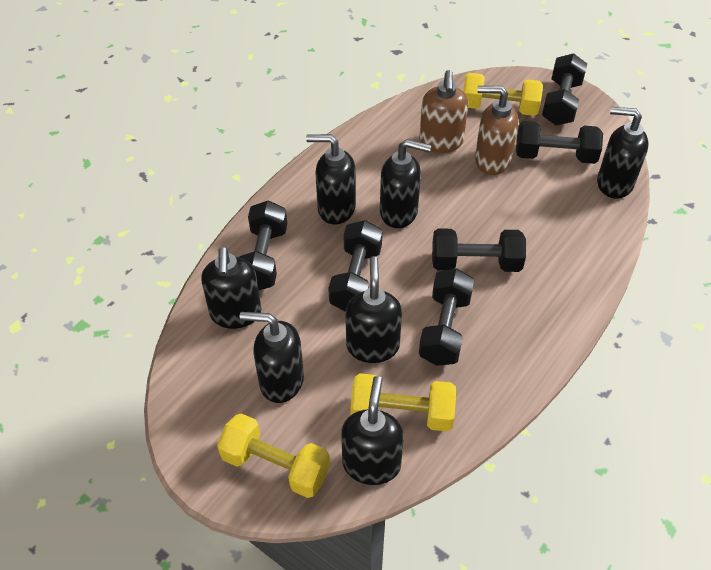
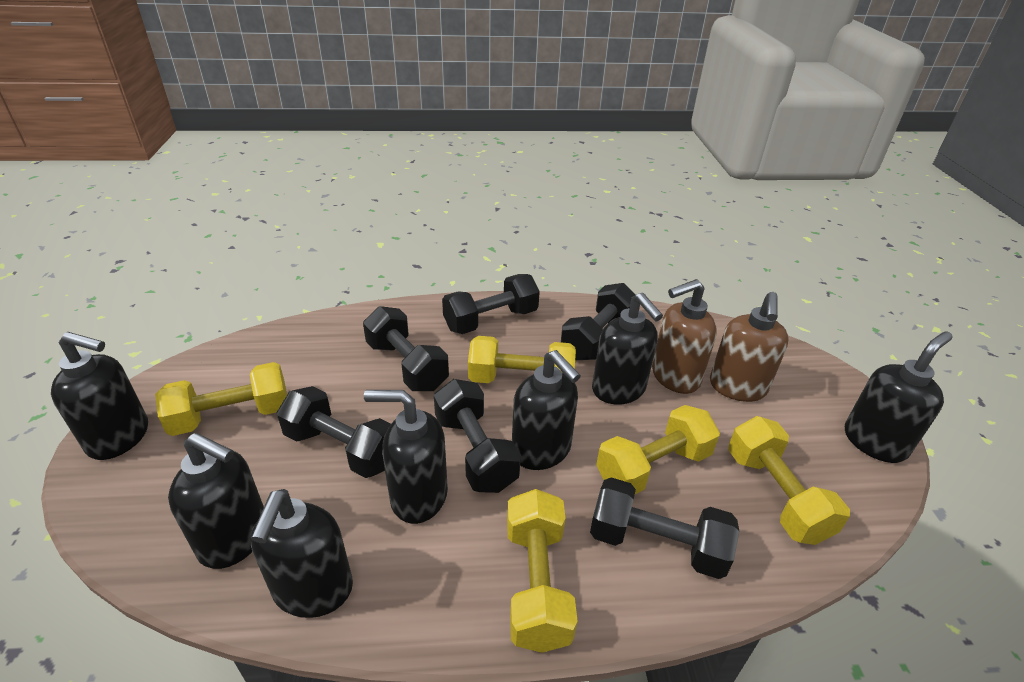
yellow dumbbell: [217,413,330,498] [350,373,456,431] [463,73,543,116] = 3 -> [155,362,287,436] [468,336,576,383] [507,489,578,653] [596,405,720,494] [728,416,850,545] = 5

